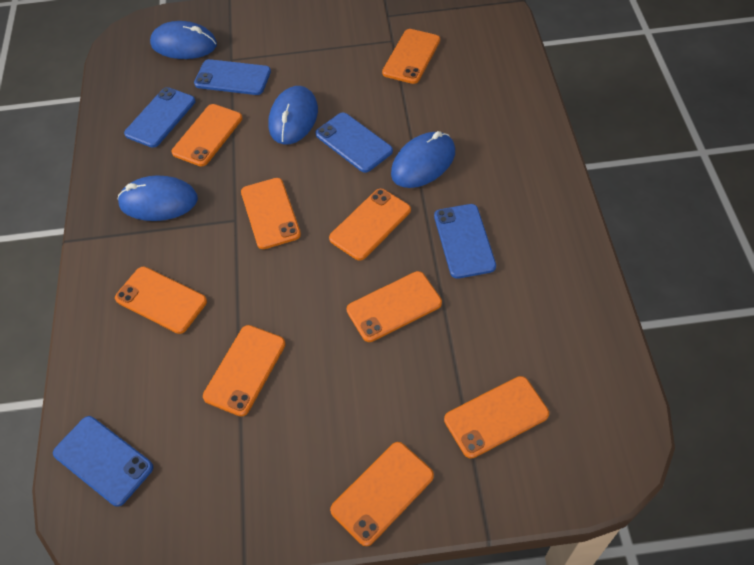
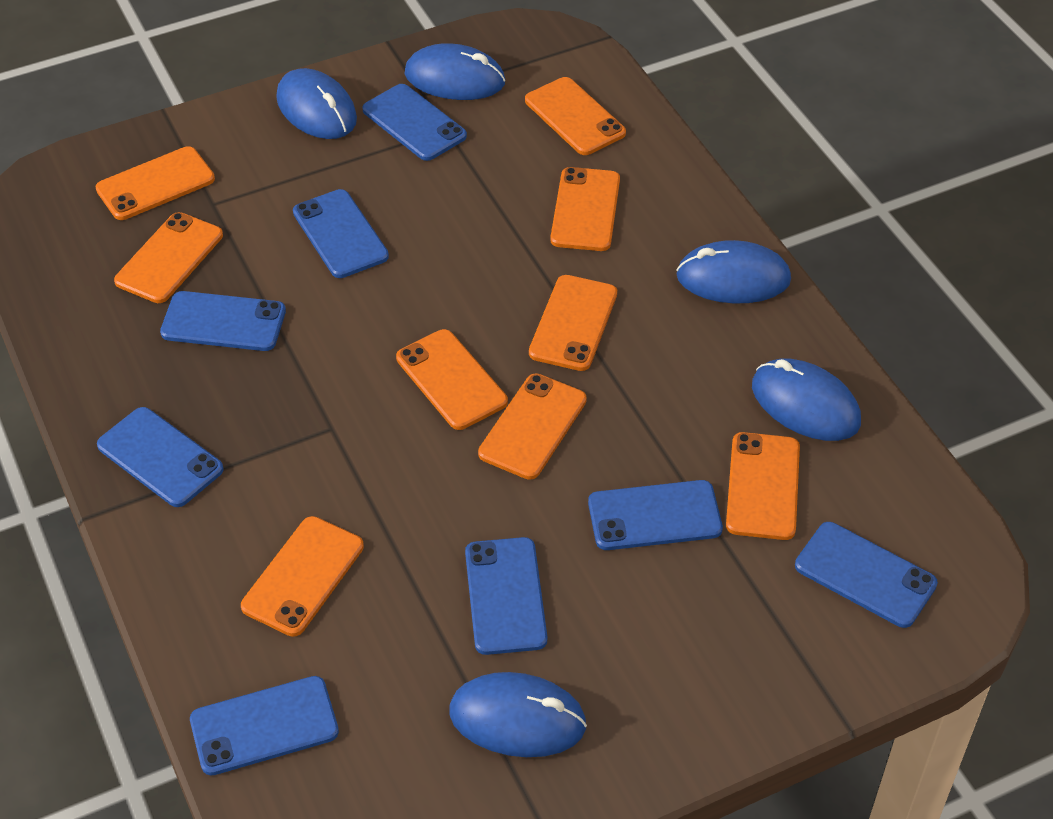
blue mouse: [118,176,198,221] [150,21,217,59] [268,86,318,144] [391,131,455,188] = 4 -> [276,68,357,139] [405,43,505,100] [449,672,587,757] [676,240,791,304] [752,359,861,441] = 5
blue phone: [53,416,153,507] [124,87,195,148] [194,59,271,95] [315,113,393,173] [434,204,496,279] = 5 -> [97,407,224,507] [160,291,286,351] [190,676,339,775] [293,189,389,278] [362,84,467,161] [465,537,547,655] [588,480,723,550] [795,522,938,628] = 8

